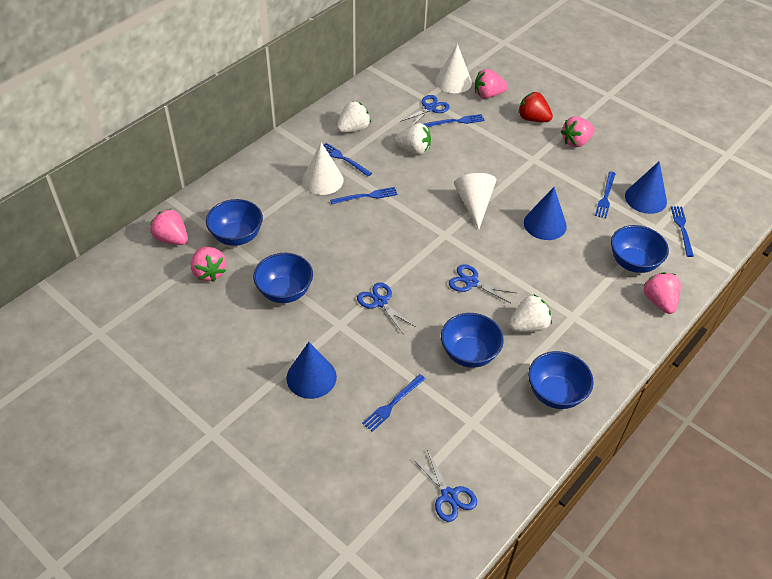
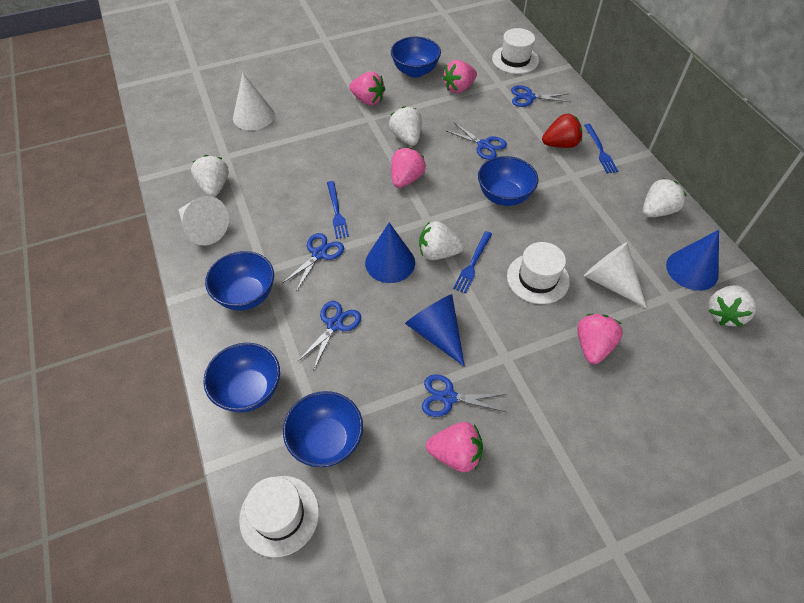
blue fork: [324,143,372,176] [330,187,398,204] [362,374,425,432] [423,114,485,127] [595,171,616,218] [671,206,694,257] = 6 -> [327,181,349,239] [453,231,492,294] [584,124,618,173] = 3
blue scissors: [357,282,416,335] [400,95,450,125] [412,449,477,522] [449,264,515,303] = 4 -> [283,233,344,291] [297,301,361,369] [422,374,506,417] [445,123,507,160] [511,85,570,107] = 5
white hat: none = 0 -> [239,476,319,558] [492,28,539,74] [507,242,570,304] = 3
white strawberry: [337,101,371,133] [395,123,431,155] [509,294,552,332] = 3 -> [191,155,229,197] [389,106,422,146] [419,221,464,260] [643,178,687,217] [708,285,756,327] = 5

